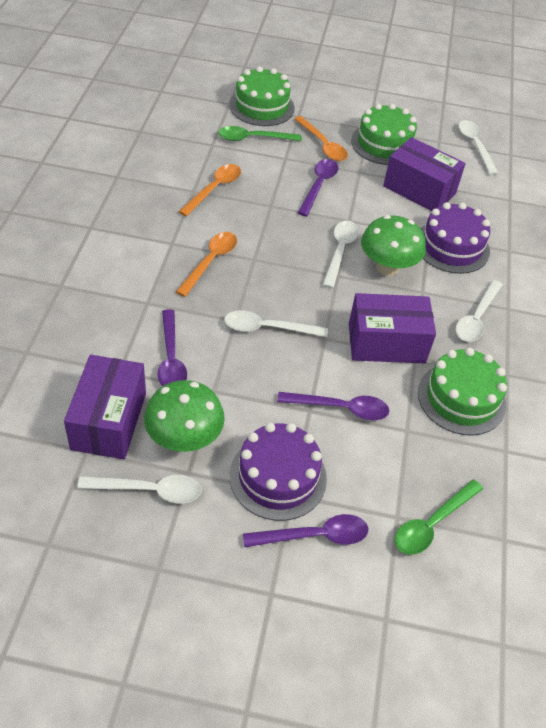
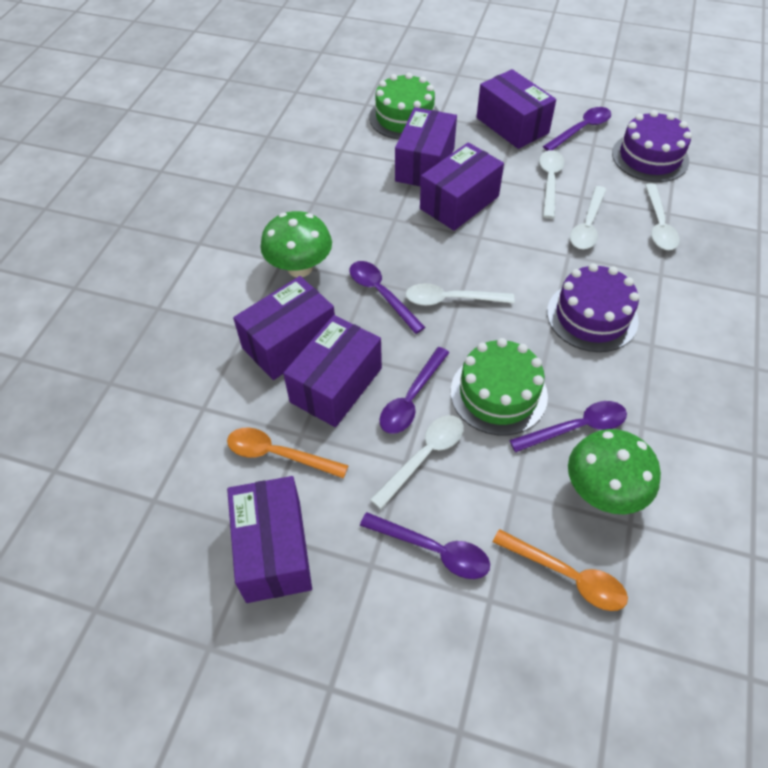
green cake: [229,66,295,126] [351,104,417,165] [418,348,507,436] = 3 -> [369,73,439,139] [450,338,548,435] = 2
green spoon: [218,126,302,141] [394,479,483,555] = 2 -> none = 0
orange spoon: [176,232,237,297] [178,164,241,217] [294,116,348,161] = 3 -> [227,427,349,479] [493,529,628,611] = 2
purple box: [64,355,146,459] [349,293,436,363] [383,137,466,211] = 3 -> [227,476,312,603] [233,276,335,380] [283,315,382,427] [395,107,457,186] [420,142,504,231] [477,69,556,149] = 6
purple spoon: [158,309,187,386] [243,514,368,547] [277,392,389,420] [298,159,338,217] = 4 -> [350,261,425,334] [360,512,490,579] [379,347,449,434] [509,401,627,453] [543,107,611,151] = 5

